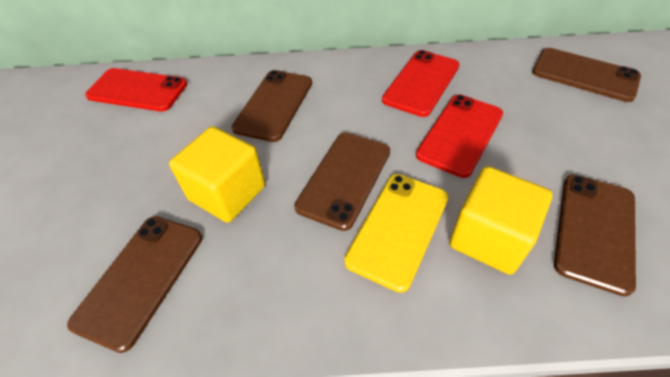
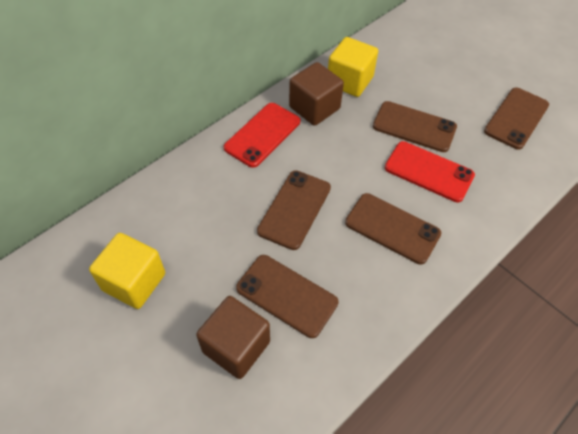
brown cube: none = 0 -> [196,296,270,379] [289,62,344,126] = 2
red phone: [85,68,187,112] [382,50,459,117] [416,95,503,178] = 3 -> [224,103,300,168] [385,141,475,202] = 2
yellow phone: [344,174,448,293] = 1 -> none = 0

